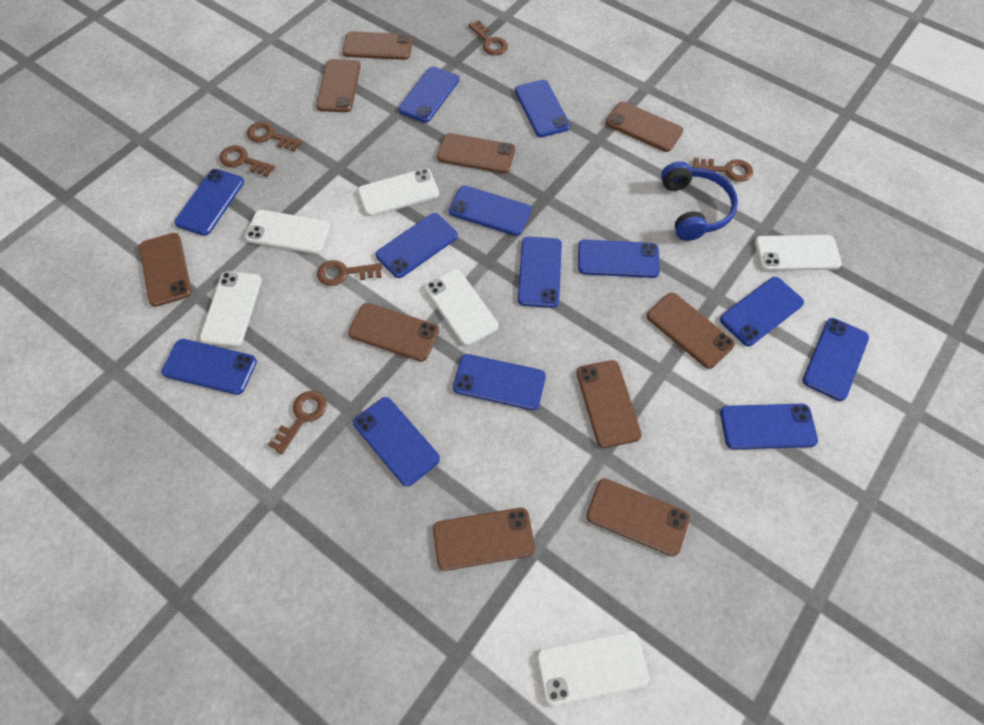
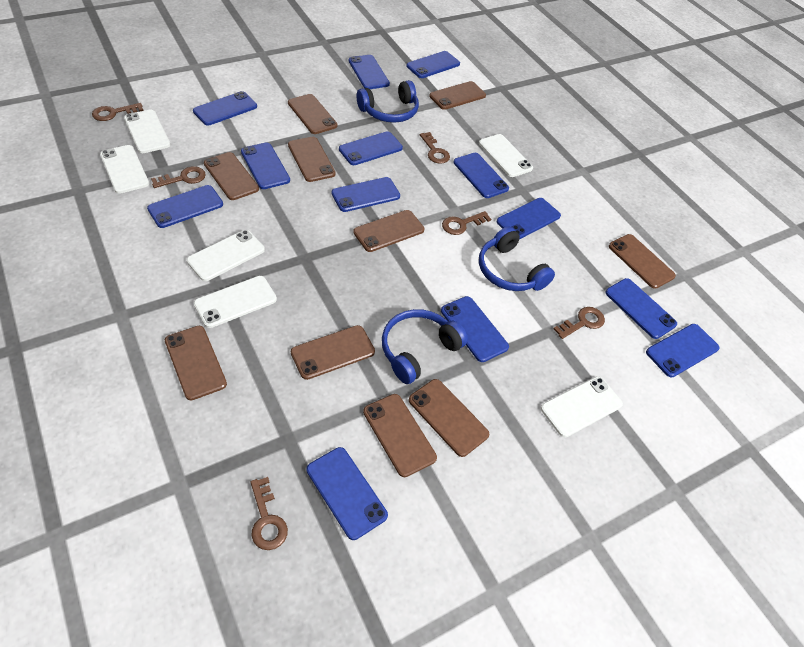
blue headphones: [661,161,738,241] = 1 -> [357,80,419,123] [382,309,468,384] [479,227,555,291] = 3

